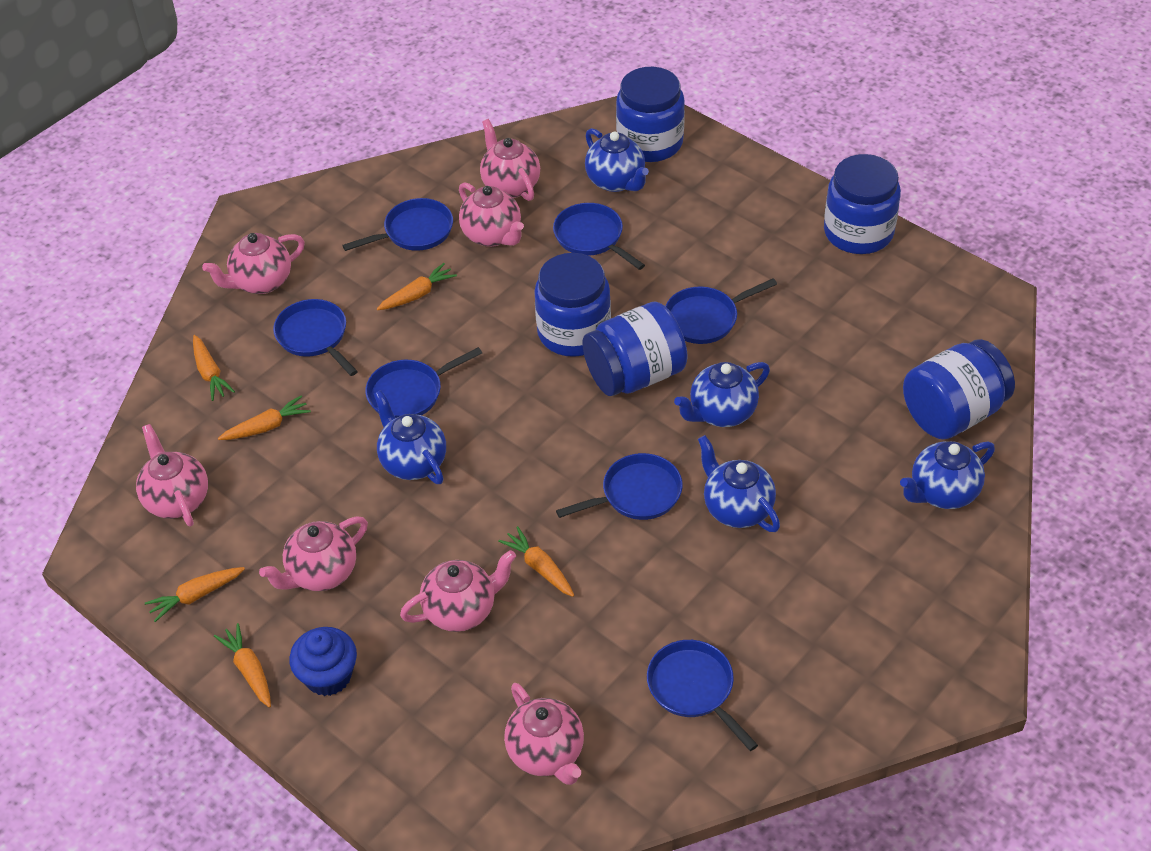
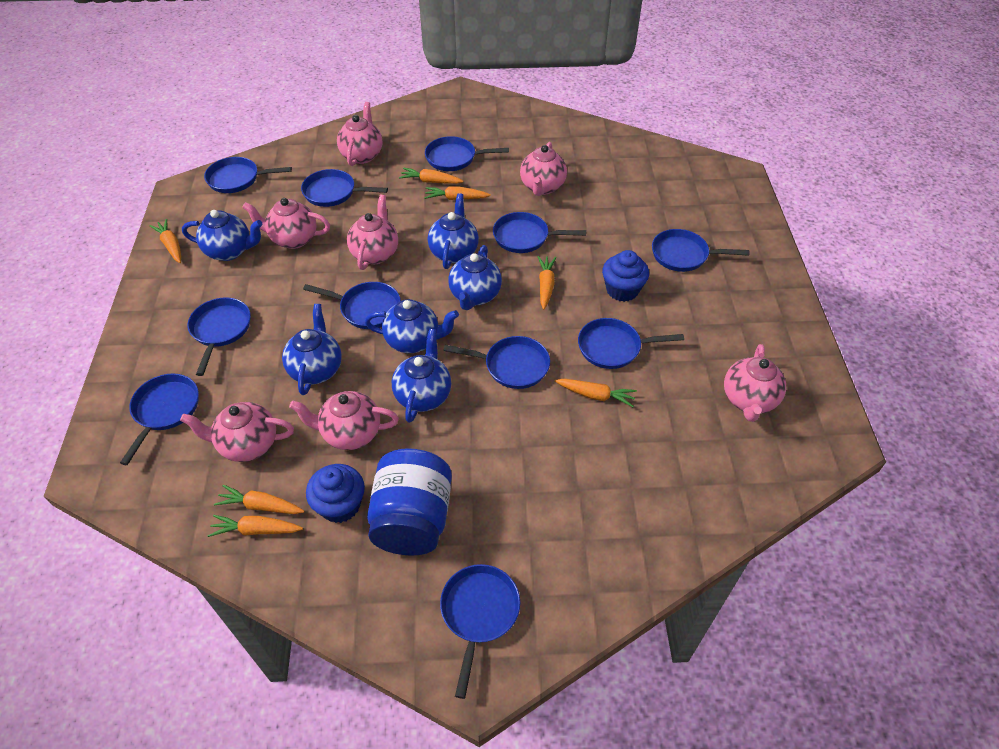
blue cupcake: [289,627,357,696] = 1 -> [306,464,365,523] [602,250,649,302] = 2
blue jar: [534,253,611,357] [582,302,687,396] [616,67,685,162] [824,154,901,254] [903,339,1015,440] = 5 -> [367,448,452,556] = 1
blue pan: [273,299,358,376] [342,198,453,251] [365,347,482,418] [553,203,645,270] [556,453,683,520] [647,640,758,751] [666,278,777,344] = 7 -> [120,374,199,465] [188,297,251,376] [204,157,292,193] [301,169,388,207] [303,282,401,329] [425,136,509,171] [440,564,520,699] [444,336,550,389] [493,212,586,253] [578,318,684,369] [652,229,749,272] = 11
blue teapot: [374,390,446,484] [585,128,649,192] [674,362,770,427] [698,435,780,532] [900,441,995,509] = 5 -> [182,210,262,261] [282,304,342,395] [365,299,459,353] [392,329,451,423] [428,193,479,269] [448,245,502,310] = 6
orange carrot: [145,567,245,622] [193,335,235,401] [214,623,271,708] [218,395,311,440] [377,263,457,310] [498,526,574,597] = 6 -> [149,219,181,263] [208,515,303,537] [214,485,304,514] [399,167,463,184] [424,186,491,200] [538,256,556,310] [555,379,637,407] = 7

